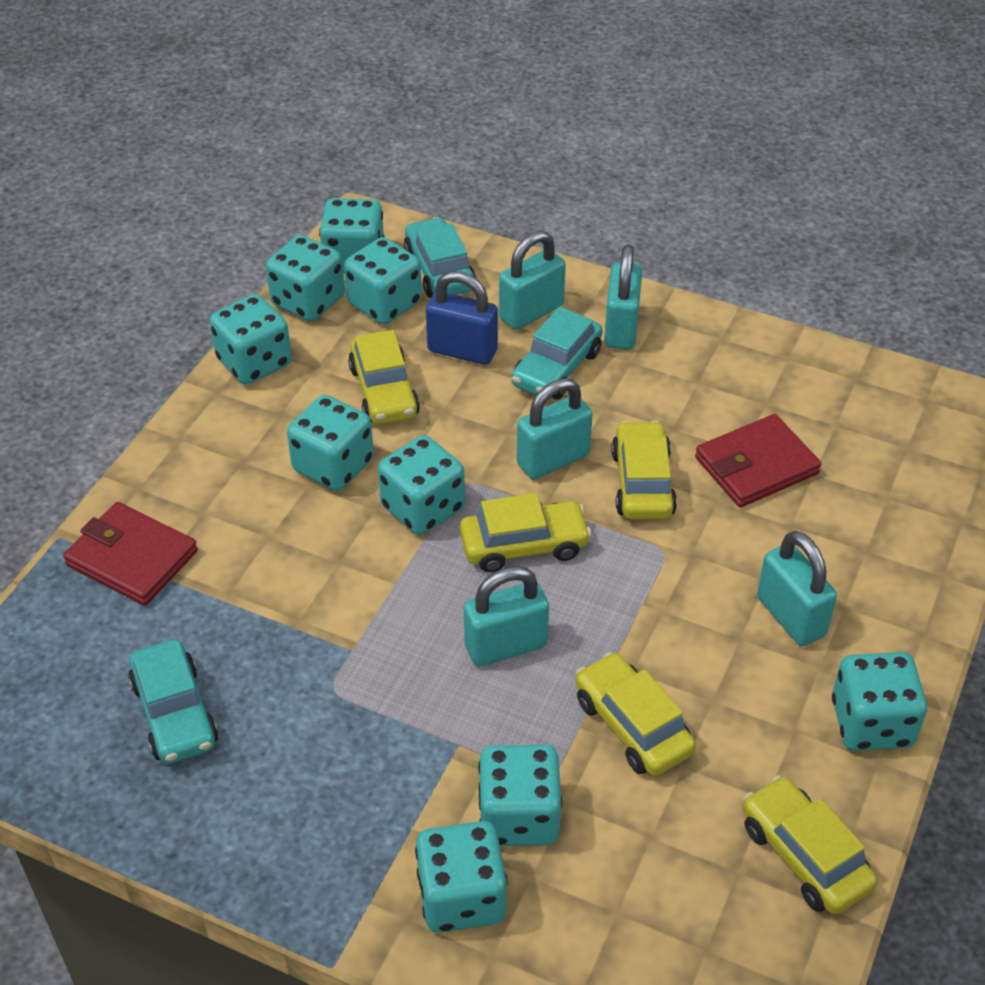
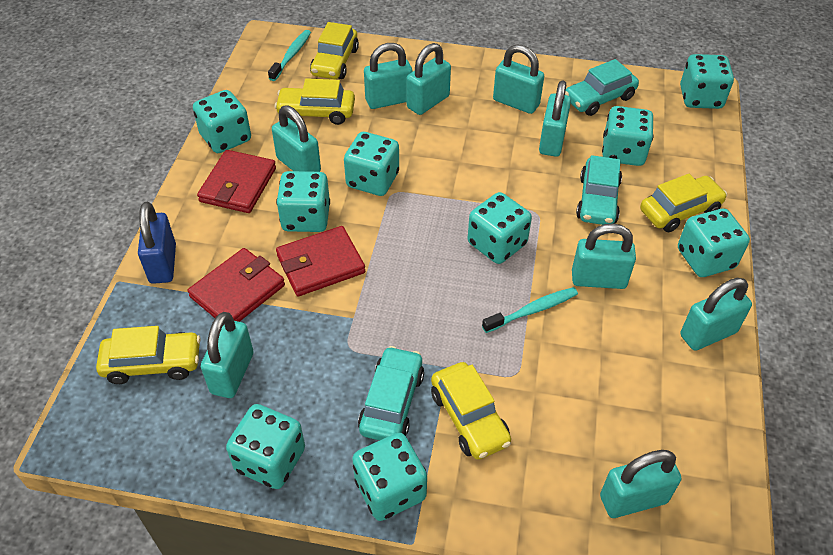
red wallet: [63,502,198,605] [695,414,821,507] = 2 -> [188,248,285,322] [197,150,276,213] [276,226,365,296] = 3
turquoise padlock: [464,566,549,667] [499,231,566,330] [517,378,592,479] [604,245,642,349] [757,531,837,646] = 5 -> [201,312,253,398] [272,105,321,172] [364,43,413,109] [407,43,451,115] [493,44,544,114] [539,81,571,157] [572,223,636,289] [600,450,681,518] [680,278,752,351] = 9
turquoise toothbrush: none = 0 -> [268,30,311,81] [482,287,578,333] = 2

